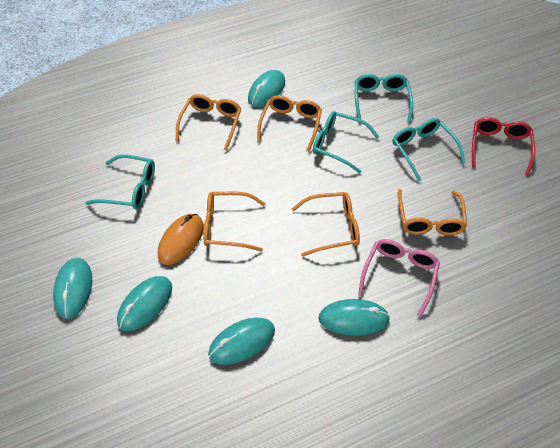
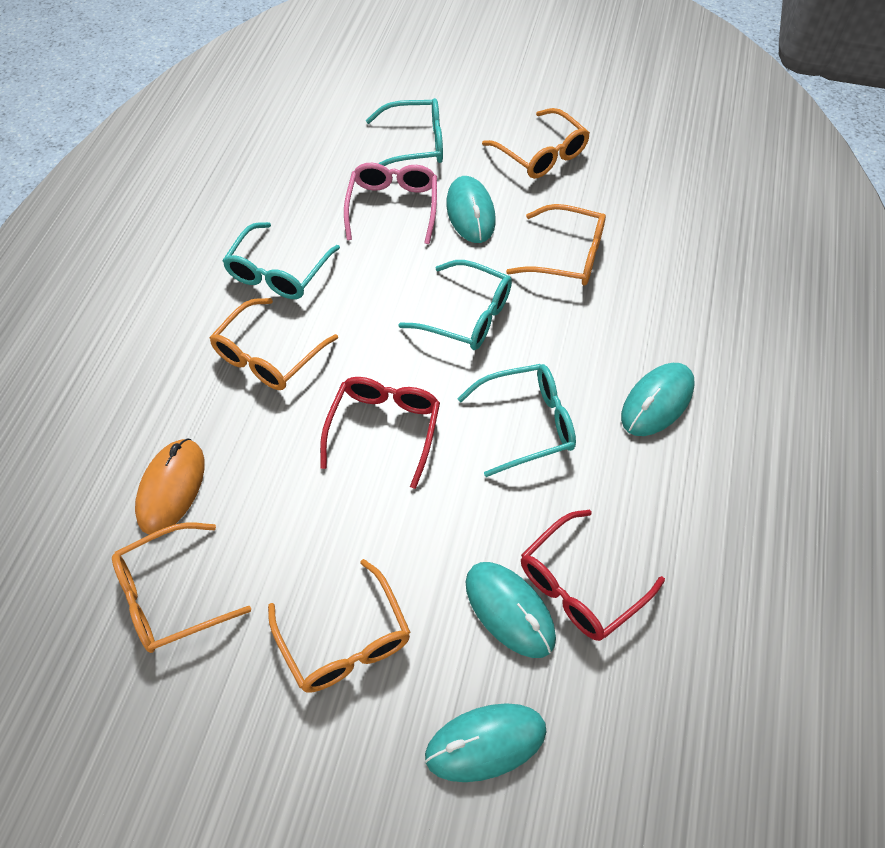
red glasses: [472,117,535,176] = 1 -> [320,377,440,489] [521,509,665,641] = 2
turquoise mouse: [53,258,92,319] [117,276,172,331] [208,318,275,365] [248,70,285,107] [318,299,390,336] = 5 -> [425,703,547,782] [446,176,496,243] [466,562,556,658] [621,363,695,436] = 4

